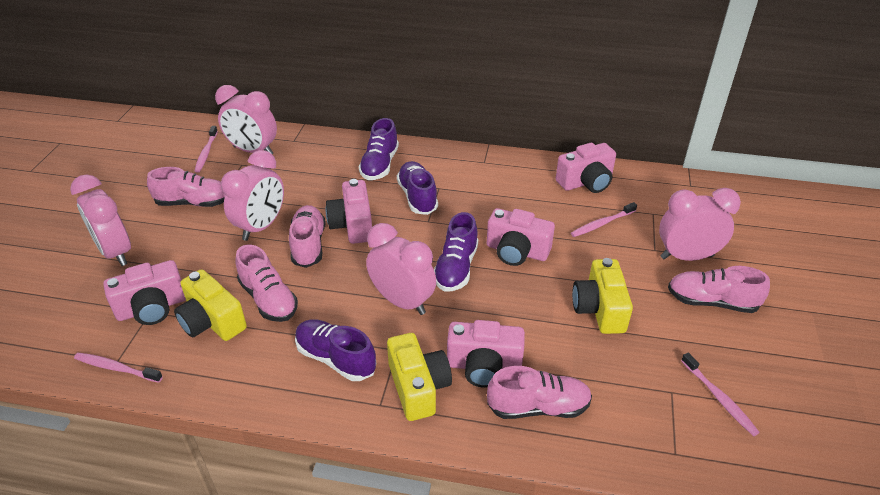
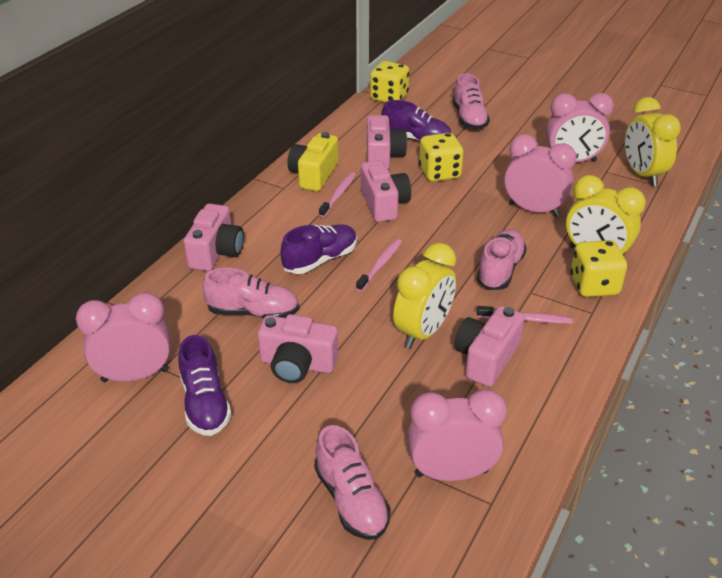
pink clock: [70,174,131,266] [215,85,277,154] [221,150,284,241] [366,223,436,315] [659,188,741,261] = 5 -> [76,292,170,382] [408,389,507,481] [504,134,577,217] [546,93,614,162] = 4
pink shoe: [147,167,225,207] [235,245,298,322] [289,205,325,268] [487,366,592,419] [668,266,770,313] = 5 -> [203,268,299,318] [314,425,391,540] [452,73,490,130] [477,229,527,290] = 4
pink toothbrush: [74,353,163,383] [195,126,218,173] [571,202,637,237] [681,352,760,436] = 4 -> [319,172,356,217] [356,239,402,291] [477,306,573,324] = 3
purple shoe: [295,319,376,381] [359,118,399,180] [397,161,438,215] [434,212,478,292] = 4 -> [178,335,232,436] [281,224,357,274] [381,100,451,142] = 3
yellow camera: [174,269,247,341] [387,333,452,421] [572,258,633,334] = 3 -> [288,132,338,191] = 1
yellow clock: none = 0 -> [393,243,456,349] [566,175,646,254] [625,97,681,186] = 3
yellow dice: none = 0 -> [370,61,409,102] [419,133,464,182] [570,240,627,297] = 3

